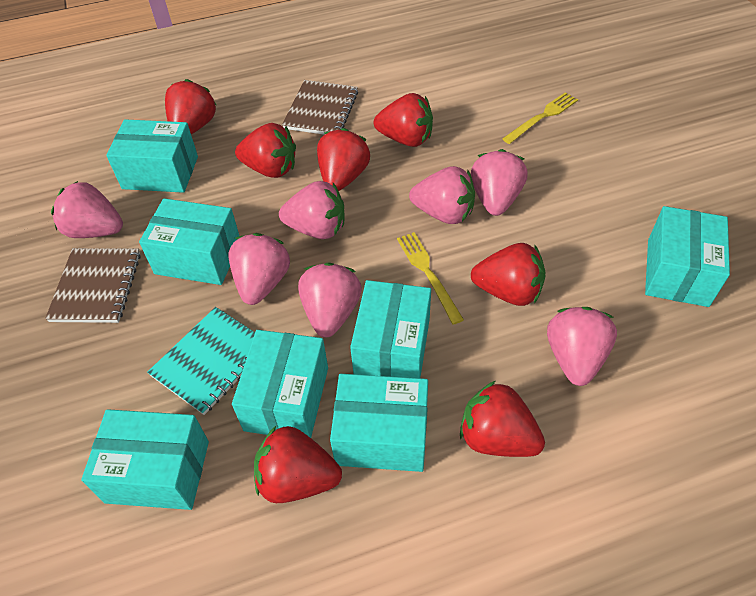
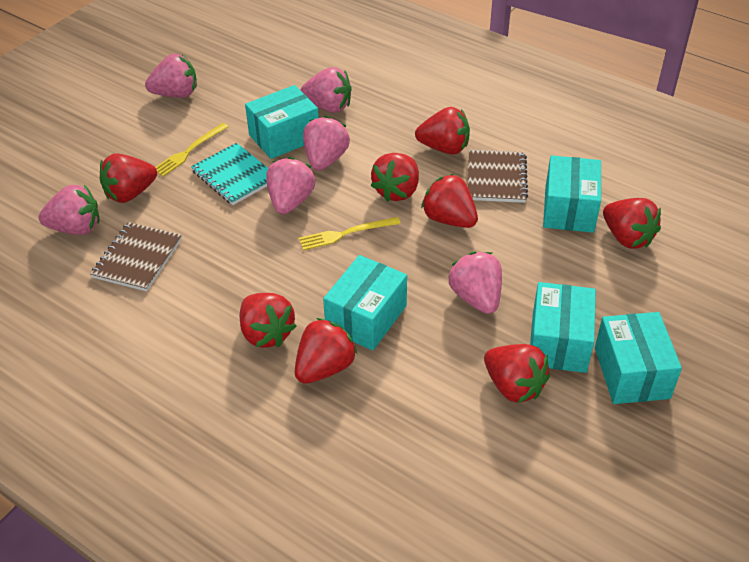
pink strawberry: [51,181,123,238] [228,233,290,305] [279,181,345,239] [298,263,362,337] [409,166,475,224] [471,149,528,216] [547,307,617,386] = 7 -> [39,185,100,235] [145,54,197,98] [266,157,315,214] [300,67,352,113] [303,116,350,171] [448,252,502,314] = 6
red strawberry: [165,79,216,134] [235,123,296,178] [254,426,342,503] [317,128,370,191] [374,93,433,147] [460,381,545,457] [471,243,546,306] = 7 -> [100,153,157,203] [240,293,296,348] [295,318,357,384] [371,153,419,202] [415,107,470,155] [421,174,478,228] [484,344,550,403] [603,198,661,249] = 8
turquoise box: [81,409,209,510] [106,119,198,193] [139,198,239,285] [232,330,328,438] [330,374,428,472] [350,280,431,378] [645,206,730,307] = 7 -> [245,85,319,159] [323,255,407,350] [530,282,596,373] [543,155,601,233] [595,312,682,404] = 5

